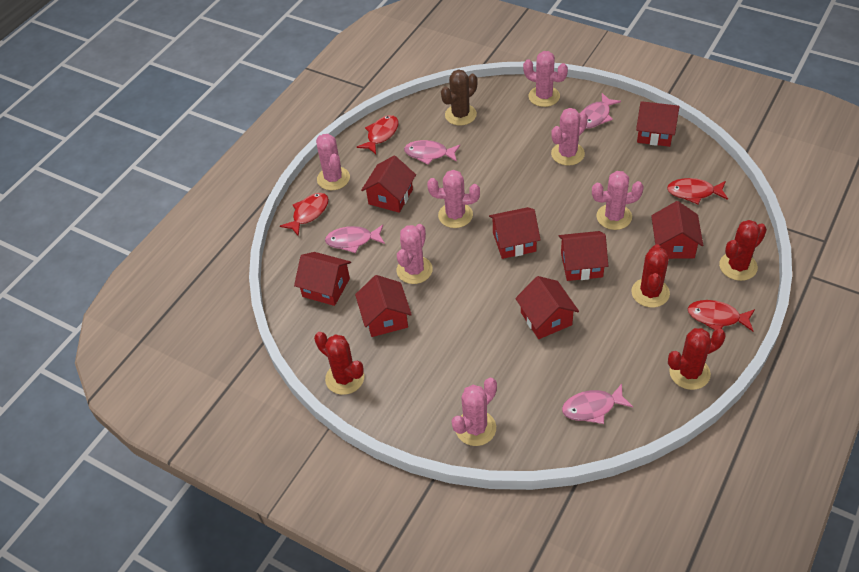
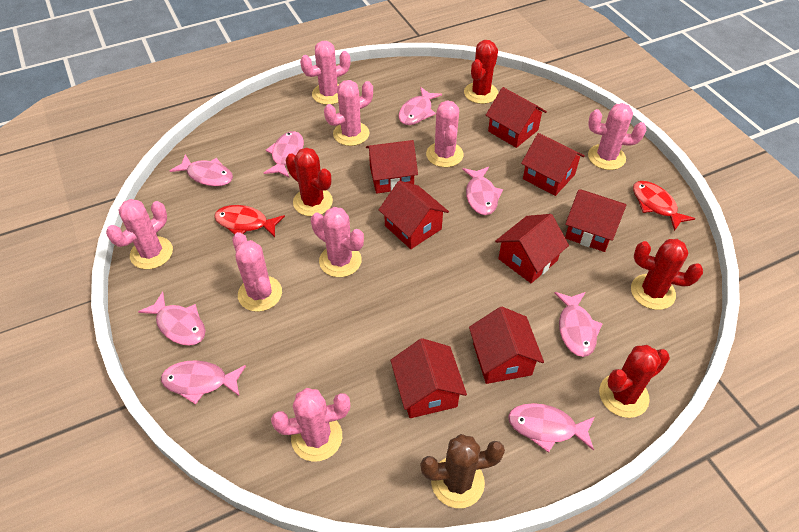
pink cactus: [316,134,350,190] [397,224,433,284] [427,170,480,228] [452,378,497,446] [523,51,568,107] [551,108,588,166] [592,171,644,230] = 7 -> [106,199,173,269] [232,232,282,312] [271,388,350,462] [300,41,351,105] [311,207,364,277] [324,80,373,146] [426,101,464,167] [588,103,646,170] = 8
pink fish: [325,225,385,253] [404,140,460,165] [562,384,633,424] [582,93,621,129] = 4 -> [138,292,205,346] [161,360,246,405] [170,154,233,187] [264,131,304,178] [399,87,442,125] [462,167,503,215] [508,403,595,453] [554,292,603,357] = 8
red fish: [280,193,329,236] [357,115,399,154] [667,178,728,204] [688,300,755,331] = 4 -> [214,205,285,237] [633,181,695,231] = 2

